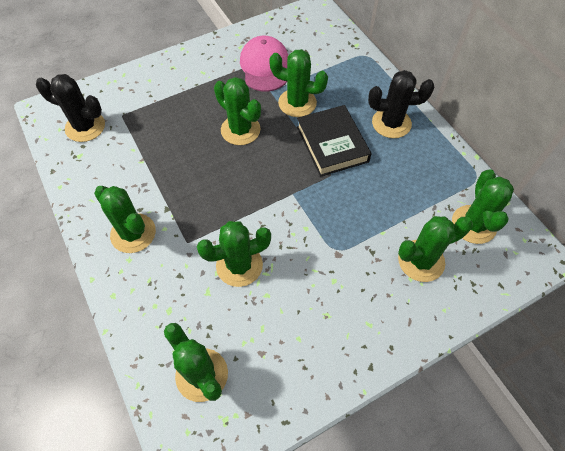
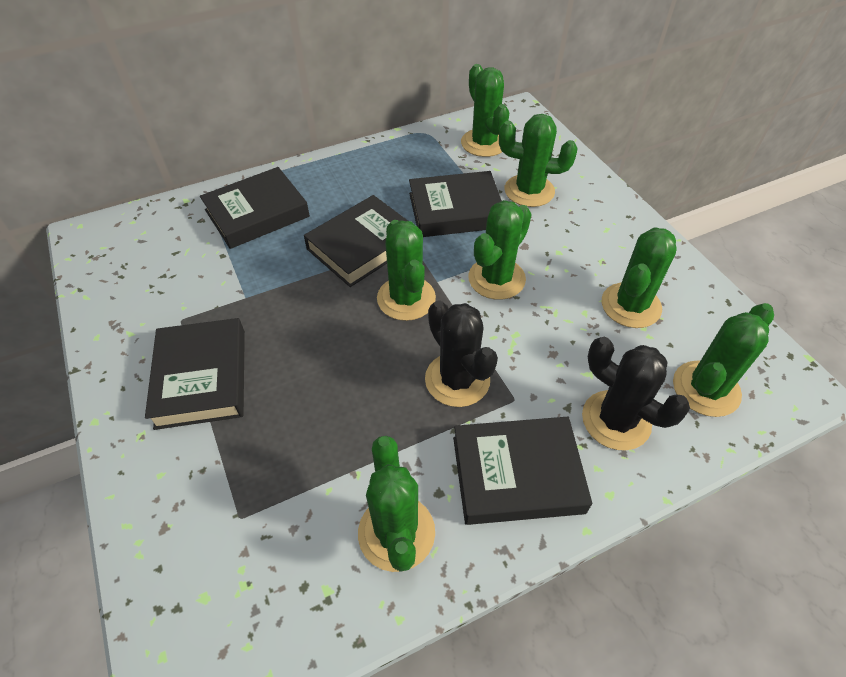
black book: [297,105,372,177] = 1 -> [145,318,245,430] [200,167,310,249] [304,195,408,287] [409,171,502,237] [453,417,592,525] = 5
pink cap: [240,36,288,92] = 1 -> none = 0

